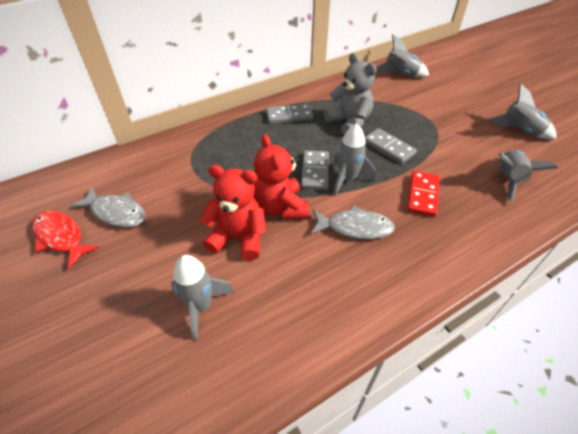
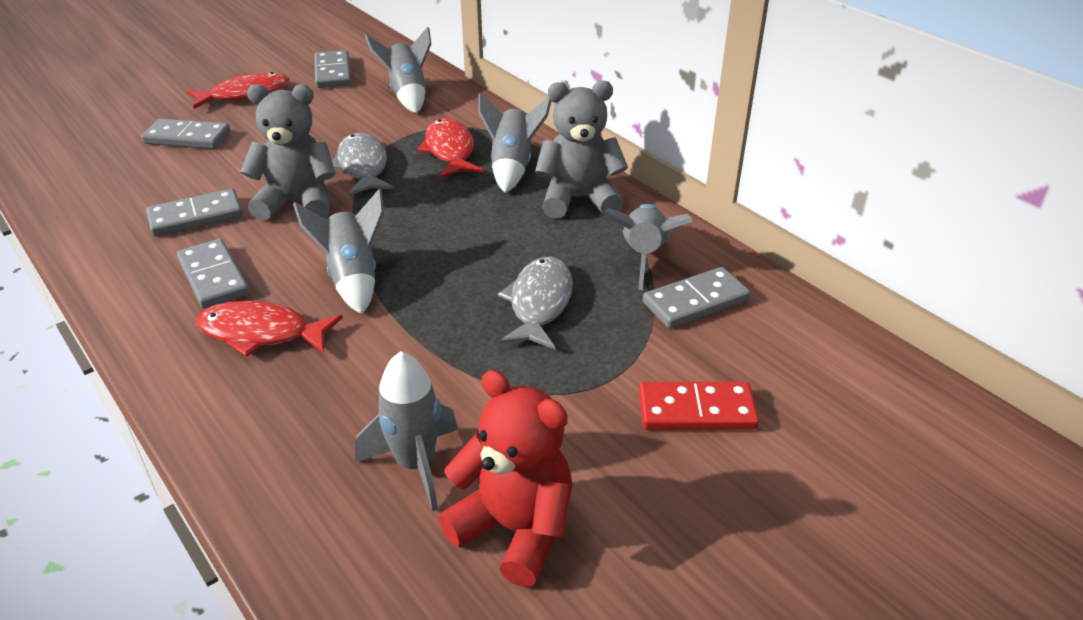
grey domino: [266,104,314,124] [301,150,329,190] [365,128,417,164] = 3 -> [142,119,230,149] [146,189,243,236] [177,239,250,309] [314,50,351,88] [643,267,751,328] = 5
grey teddy bear: [324,53,376,135] = 1 -> [240,84,336,221] [535,81,628,219] = 2
red fish: [32,210,99,269] = 1 -> [187,72,290,109] [196,301,343,357] [417,118,483,178] = 3
red teddy bear: [200,165,266,260] [253,134,309,219] = 2 -> [438,370,572,587] = 1

